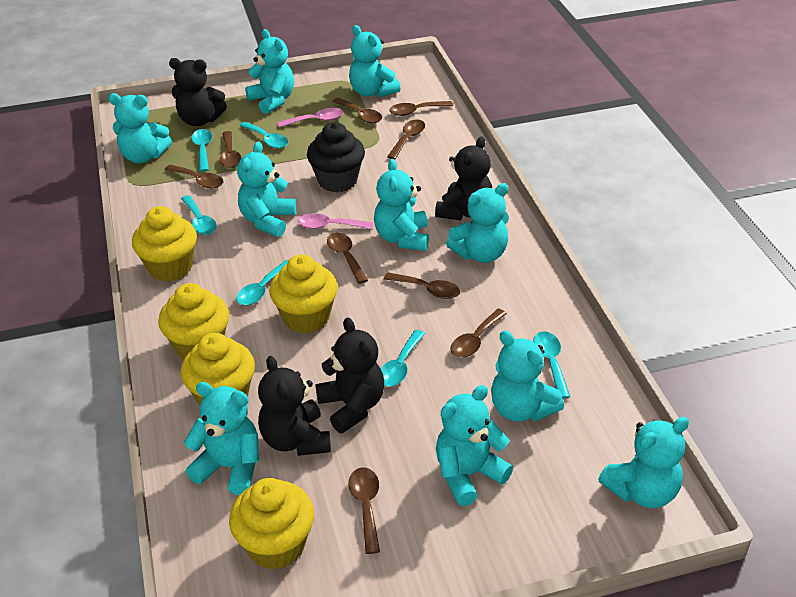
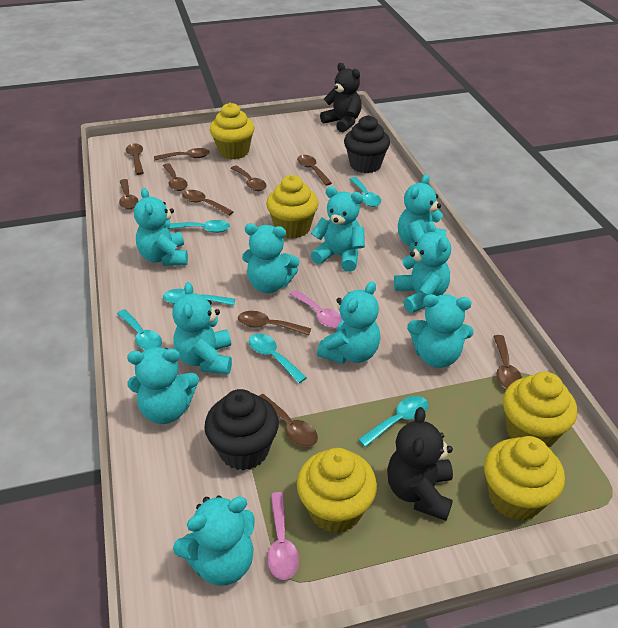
black cupcake: [307,122,365,192] = 1 -> [204,389,279,471] [344,115,390,173] = 2
black teddy bear: [169,58,227,126] [258,356,331,456] [315,317,384,433] [435,136,492,220] = 4 -> [320,63,361,132] [387,407,453,521] = 2
brown spoon: [165,164,223,188] [220,131,241,168] [327,232,368,284] [332,98,382,123] [349,467,380,554] [384,272,460,299] [387,120,425,160] [389,101,453,116] [451,309,507,358] = 9 -> [119,179,138,210] [126,143,144,175] [154,148,210,160] [163,163,188,191] [182,190,234,216] [231,165,267,191] [238,311,311,335] [259,394,318,447] [297,155,332,186] [493,335,522,389] = 10

